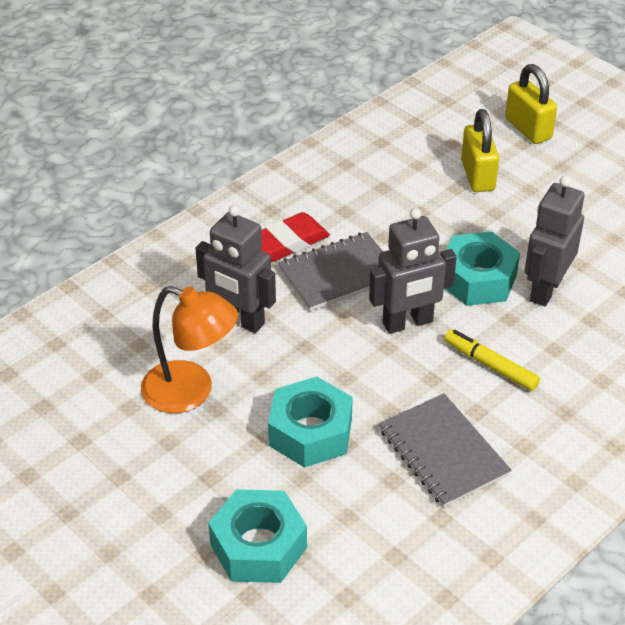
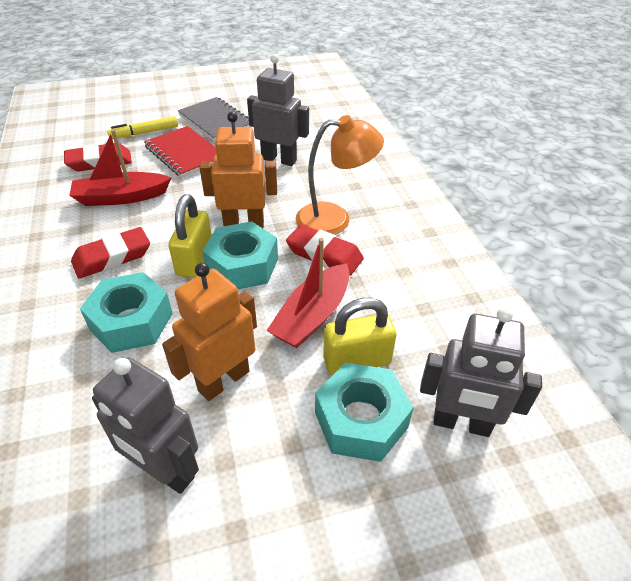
grey notebook: [278,232,383,311] [379,393,511,507] = 2 -> [178,97,252,141] = 1
orange robot: none = 0 -> [162,263,257,401] [199,112,277,228] = 2
red boat: none = 0 -> [69,129,171,206] [267,238,350,348] = 2
red eraser: [261,212,330,262] = 1 -> [64,143,132,171] [71,227,150,279] [286,225,364,276] = 3
red notebook: none = 0 -> [144,126,217,178] = 1

